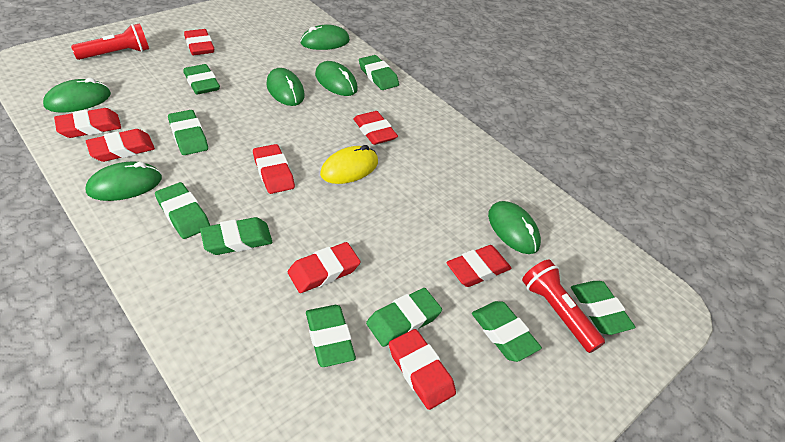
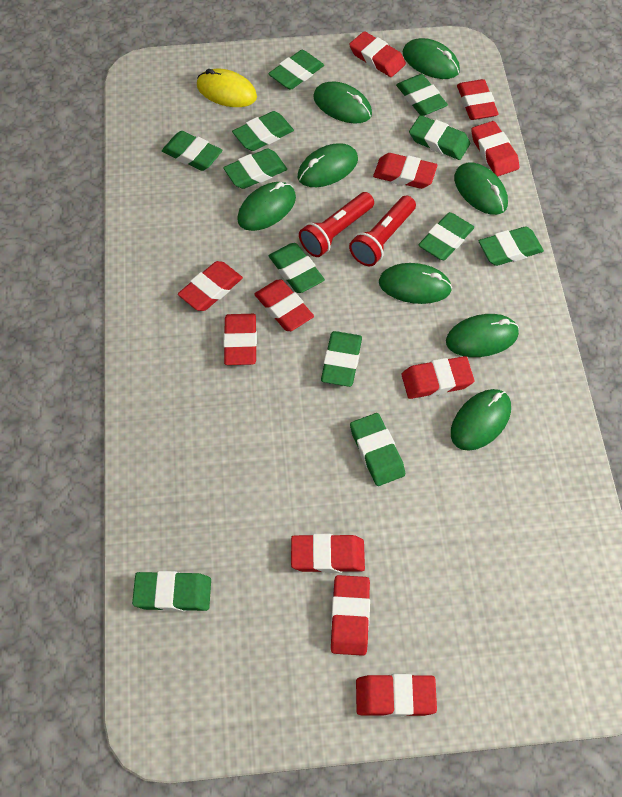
green eraser: [155,182,210,239] [168,110,208,155] [183,64,220,95] [200,217,273,255] [306,305,356,367] [359,55,399,90] [366,288,442,347] [472,301,542,362] [571,281,635,335] = 9 -> [132,571,211,612] [162,131,223,171] [223,148,287,189] [232,111,294,151] [268,50,324,90] [269,243,325,293] [321,331,362,387] [350,413,405,486] [396,74,448,116] [409,115,470,160] [419,212,474,260] [479,226,544,266] = 12
green mouse: [43,78,111,112] [86,161,162,201] [266,68,305,106] [300,24,350,50] [315,61,358,96] [488,201,541,254] = 6 -> [237,182,296,231] [298,143,358,187] [314,81,372,123] [379,263,452,304] [403,38,460,79] [446,314,519,357] [451,389,511,451] [454,162,508,215] = 8
red eraser: [54,108,121,138] [86,129,155,162] [184,29,215,55] [253,144,295,194] [288,242,361,293] [353,111,398,145] [389,329,456,410] [446,245,511,287] = 8 -> [178,261,243,311] [223,314,257,365] [254,279,314,331] [291,534,365,573] [331,575,370,656] [349,31,406,77] [356,674,437,717] [373,153,437,189] [402,356,474,399] [457,79,499,120] [471,121,519,176] = 11

